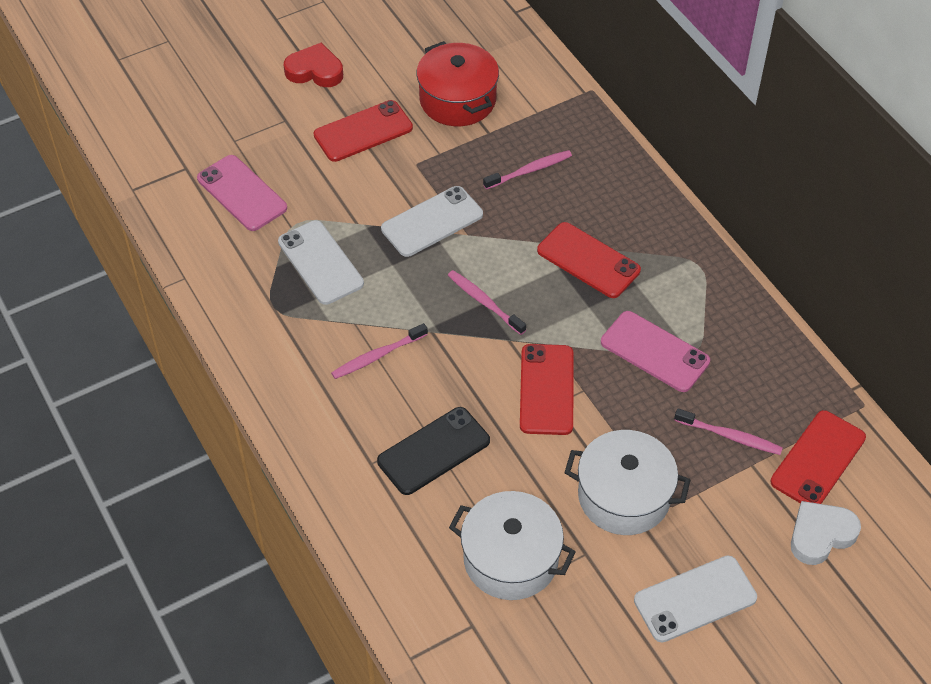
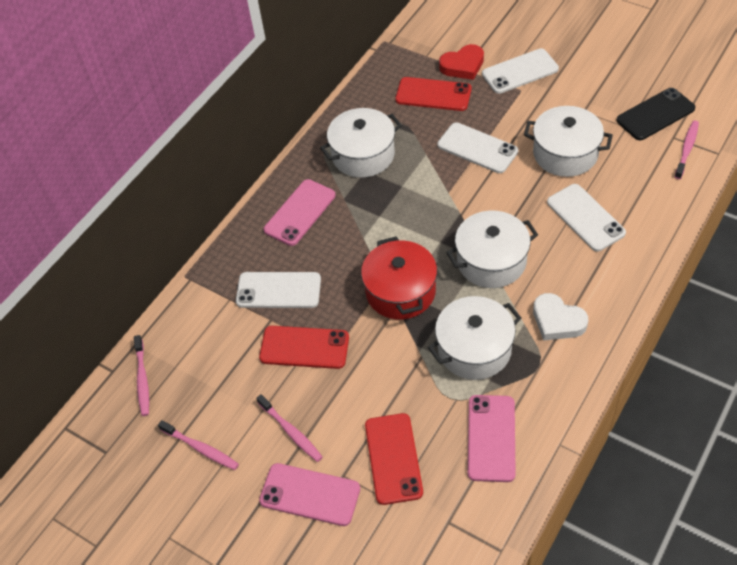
pink phone: [197,155,287,231] [601,311,710,392] = 2 -> [259,463,360,526] [263,179,336,246] [468,395,516,482] = 3
red phone: [314,100,413,162] [520,344,573,435] [537,222,641,298] [770,410,866,504] = 4 -> [259,326,349,369] [365,413,423,505] [395,77,472,111] = 3
white phone: [278,220,364,305] [381,186,483,257] [634,555,757,643] = 3 -> [236,272,321,308] [437,123,518,173] [482,49,559,94] [547,184,626,251] = 4
white pot: [449,491,576,600] [564,430,690,535] = 2 -> [320,108,402,178] [428,296,522,380] [446,211,538,288] [524,106,613,177] = 4

